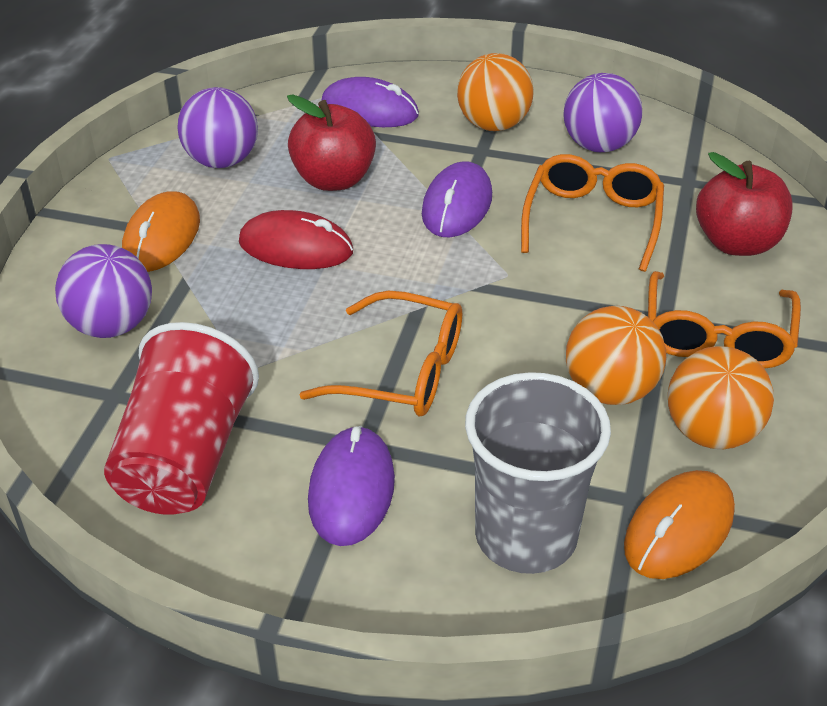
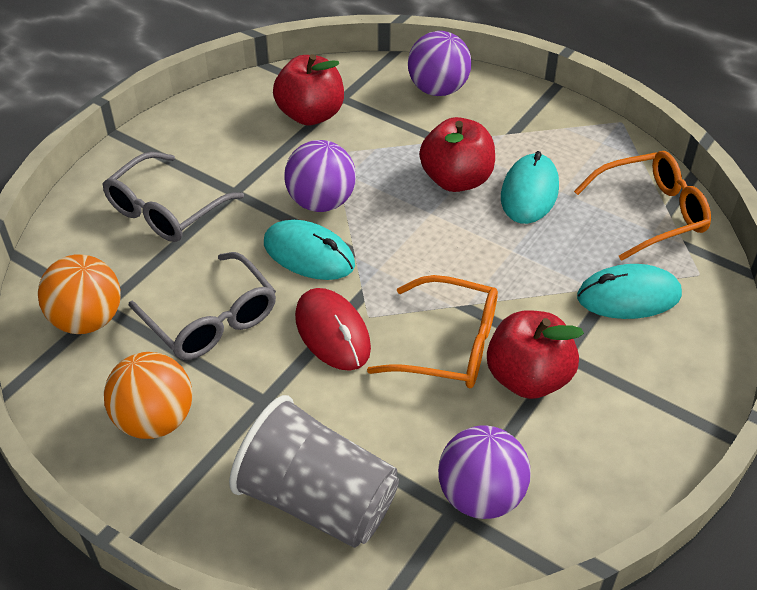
grey glasses: none = 0 -> [102,152,244,242] [129,252,276,360] = 2
orange ball: [457,53,534,131] [566,306,666,405] [668,346,774,449] = 3 -> [38,254,121,334] [104,352,192,439] = 2
orange glasses: [299,291,462,416] [521,154,664,272] [648,271,801,369] = 3 -> [367,275,498,388] [574,151,711,261] = 2
orange mouse: [122,191,200,272] [624,470,735,579] = 2 -> none = 0
purple mouse: [308,426,395,546] [321,77,419,127] [422,161,492,238] = 3 -> none = 0
red apple: [287,94,376,191] [696,152,793,256] = 2 -> [273,54,344,125] [419,117,495,192] [487,310,584,399] = 3
red cup: [104,322,259,515] = 1 -> none = 0
turquoise mouse: none = 0 -> [264,220,355,280] [501,151,559,224] [577,264,682,319] = 3

